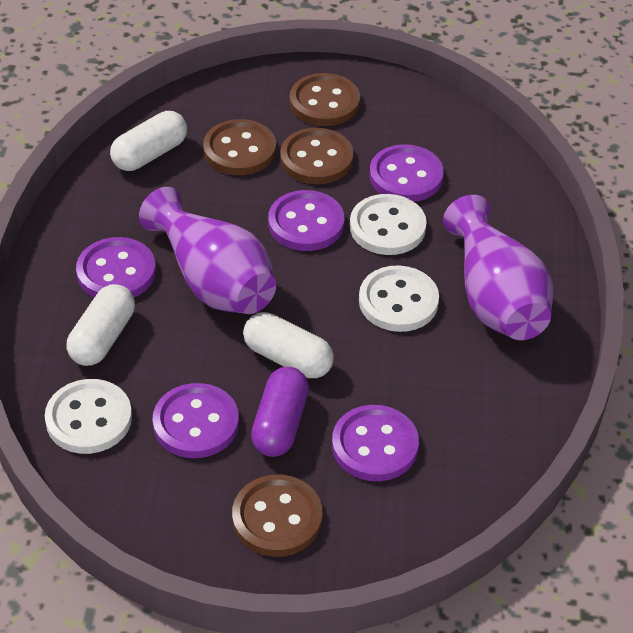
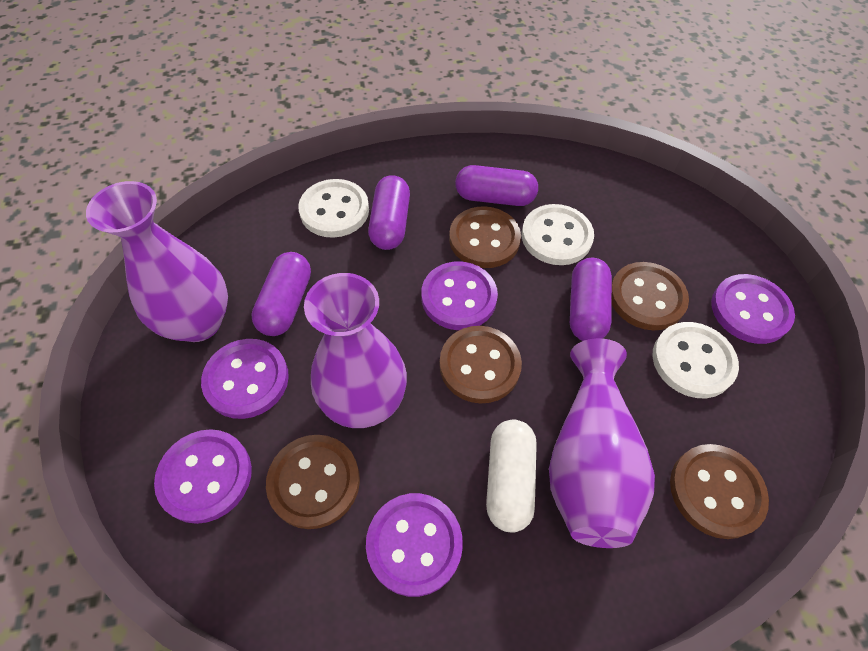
brown button: [203,119,276,175] [232,475,322,557] [280,128,354,184] [290,73,360,126] = 4 -> [266,435,360,529] [439,326,522,403] [449,206,521,268] [612,262,689,330] [670,444,769,539] = 5
purple capsule: [251,367,309,457] = 1 -> [251,252,311,336] [368,175,410,250] [455,165,538,206] [570,258,612,341] = 4
purple vase: [139,187,276,314] [443,195,553,340] = 2 -> [86,181,228,342] [304,273,407,428] [549,338,655,548] = 3
white capsule: [66,284,135,366] [110,111,187,171] [243,312,334,378] = 3 -> [486,420,537,532] = 1

